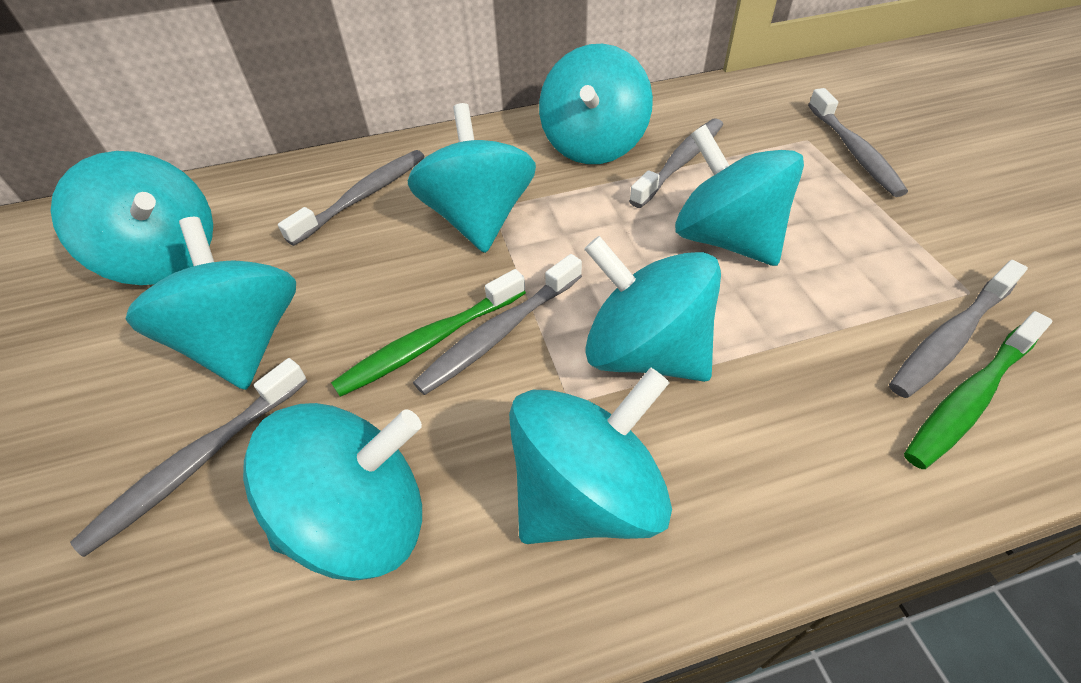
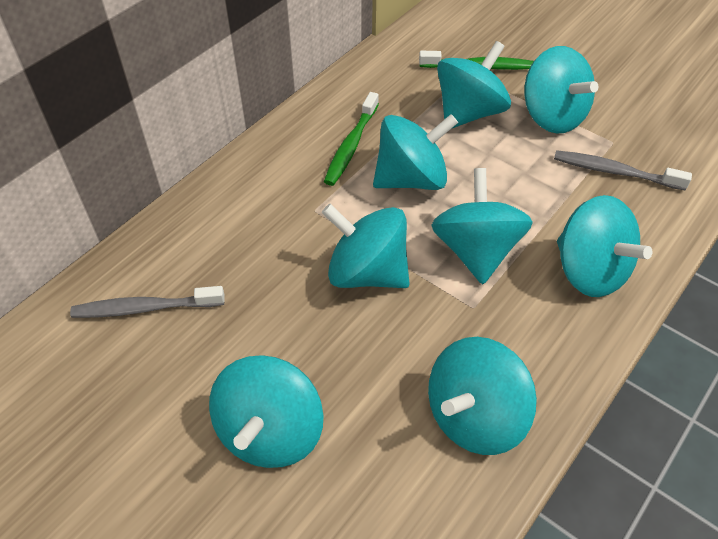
grey toothbrush: [70,358,307,557] [278,150,425,246] [413,254,582,395] [629,118,723,208] [808,88,908,197] [889,260,1028,398] = 6 -> [70,286,224,318] [554,150,692,190] = 2

